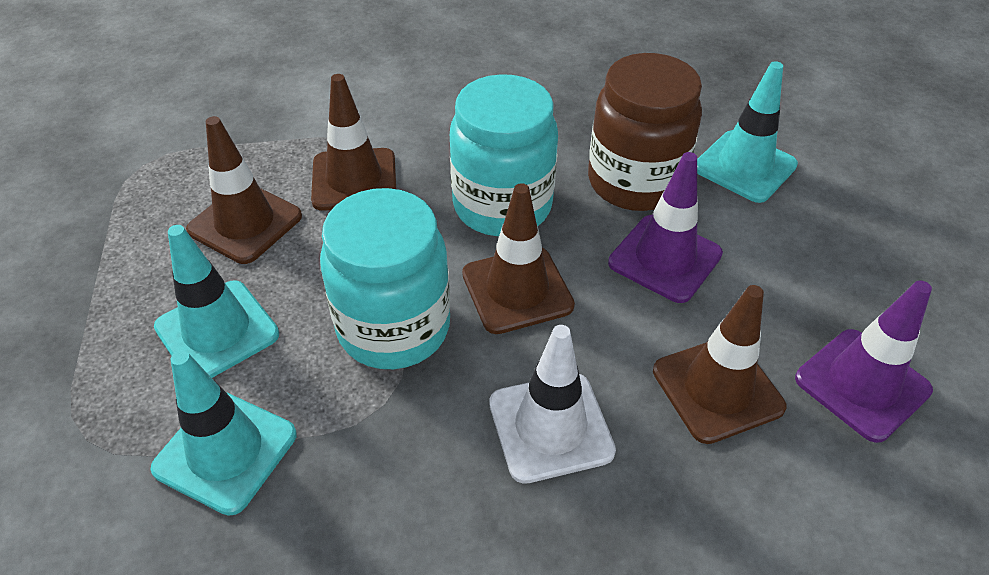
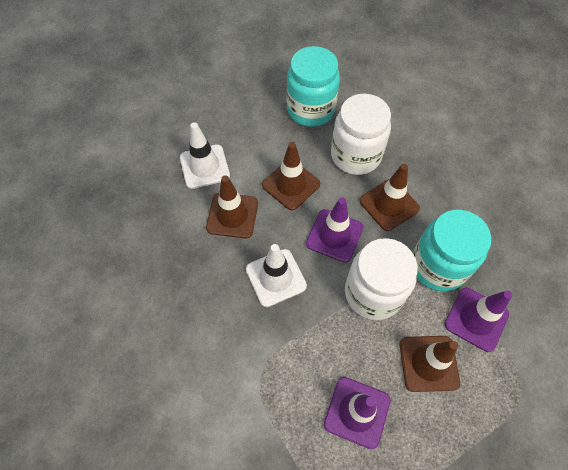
brown jar: [588,53,702,211] = 1 -> none = 0
purple traffic cone: [608,152,723,303] [795,280,933,443] = 2 -> [306,197,363,263] [324,377,391,449] [445,288,512,352] = 3
turquoise traffic cone: [150,350,297,516] [154,225,279,378] [697,61,798,203] = 3 -> none = 0
white jar: none = 0 -> [331,94,391,175] [345,238,418,320] = 2
white traffic cone: [489,325,616,484] = 1 -> [180,122,230,189] [246,244,307,307] = 2

